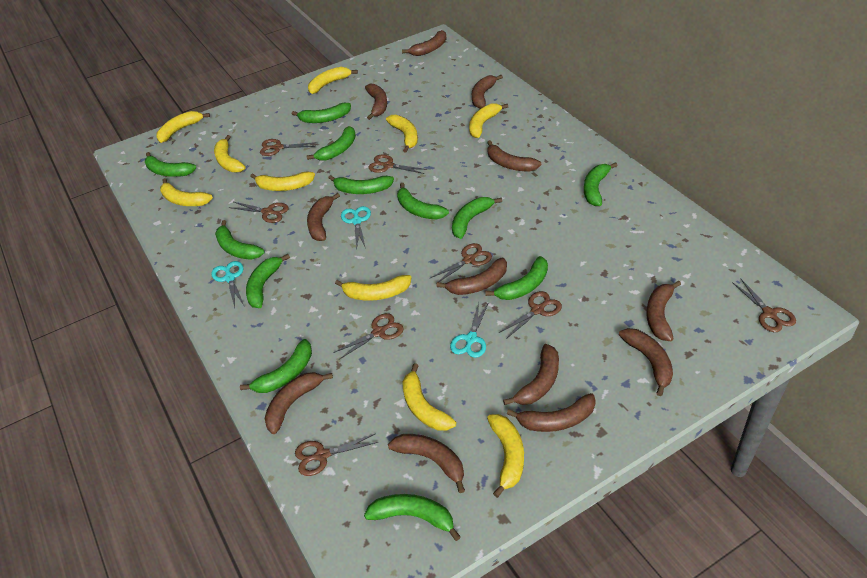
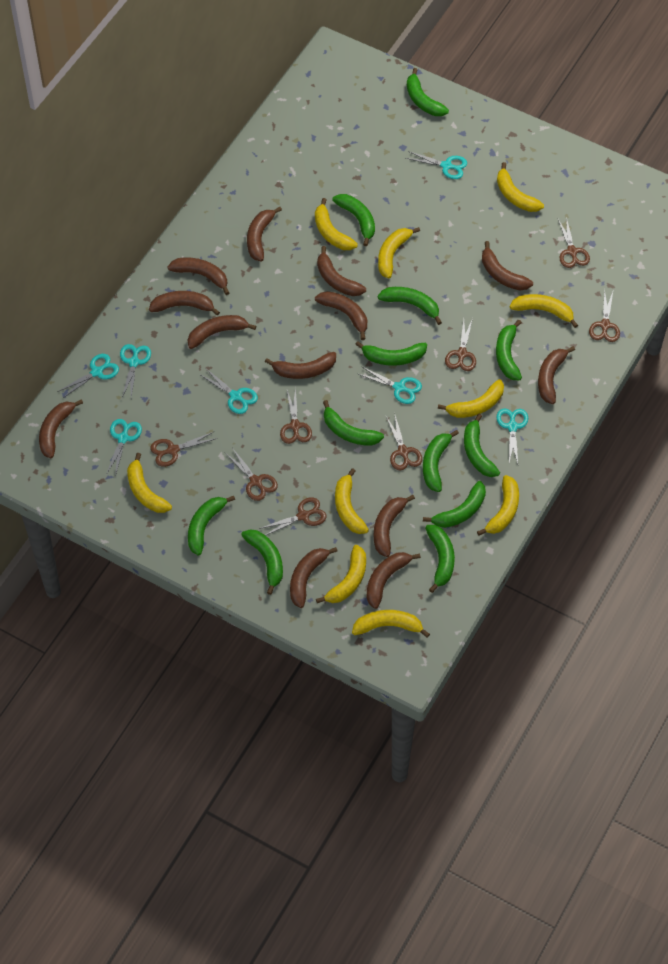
brown banana: [265,372,333,434] [307,193,340,241] [365,84,387,120] [388,434,465,493] [402,30,446,56] [436,258,507,295] [472,75,503,109] [487,140,541,171] [503,344,559,405] [507,393,596,432] [619,328,673,396] [646,281,681,341] = 12 -> [39,399,83,458] [149,291,220,316] [168,257,229,295] [188,315,256,349] [247,207,282,261] [265,352,336,379] [290,547,338,608] [315,291,367,340] [317,246,366,296] [366,552,421,609] [374,495,415,557] [482,241,533,290] [538,346,575,404] = 13
turquoise scissors: [211,261,245,308] [341,206,371,249] [450,302,489,358] = 3 -> [57,354,119,398] [106,419,142,477] [120,344,151,398] [199,368,258,414] [358,366,422,404] [406,151,467,179] [496,409,528,463] = 7

